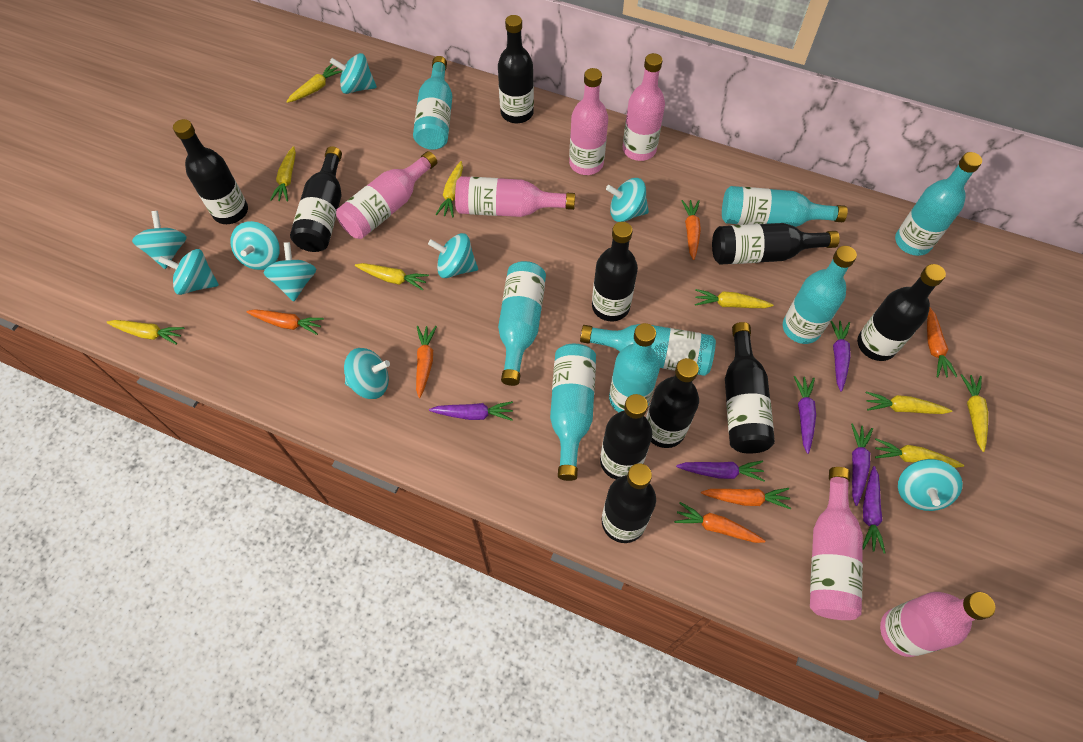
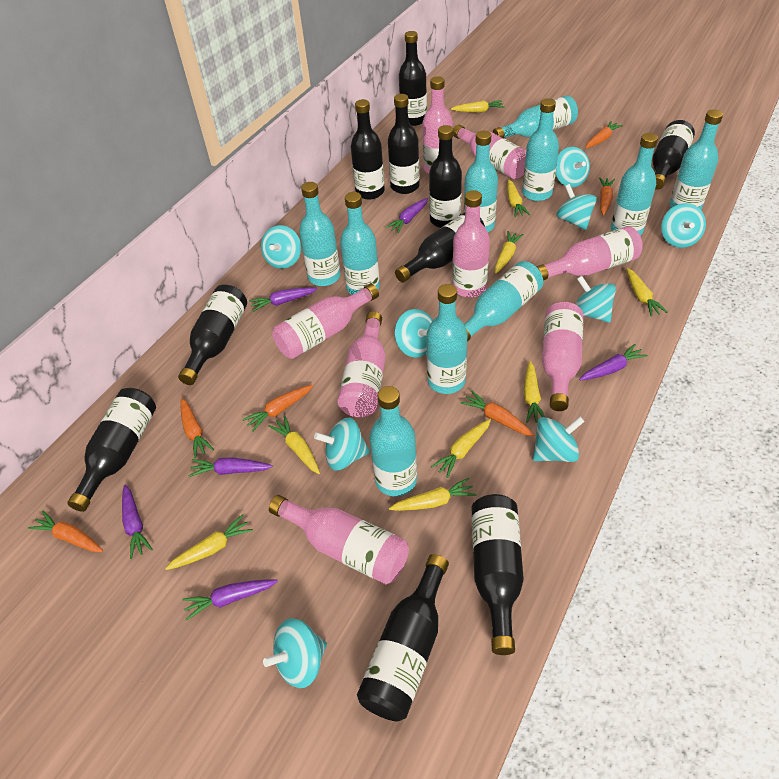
pink bottle: [336,151,437,239] [455,176,575,217] [569,68,608,175] [623,53,665,161] [810,467,863,620] [880,592,995,657] = 6 -> [269,495,409,584] [272,284,379,359] [337,311,386,417] [423,76,453,173] [452,190,490,298] [453,125,526,179] [536,226,643,280] [542,302,583,411] = 8
turquoise bottle: [413,56,452,150] [498,261,546,386] [550,344,596,481] [580,324,716,376] [609,323,660,412] [722,186,848,227] [783,246,857,344] [895,152,982,256] = 8 -> [299,182,340,286] [340,192,380,295] [369,386,417,496] [426,284,468,394] [463,130,498,232] [464,261,543,342] [493,95,578,138] [522,98,559,201] [611,133,658,236] [670,109,723,210] = 10

